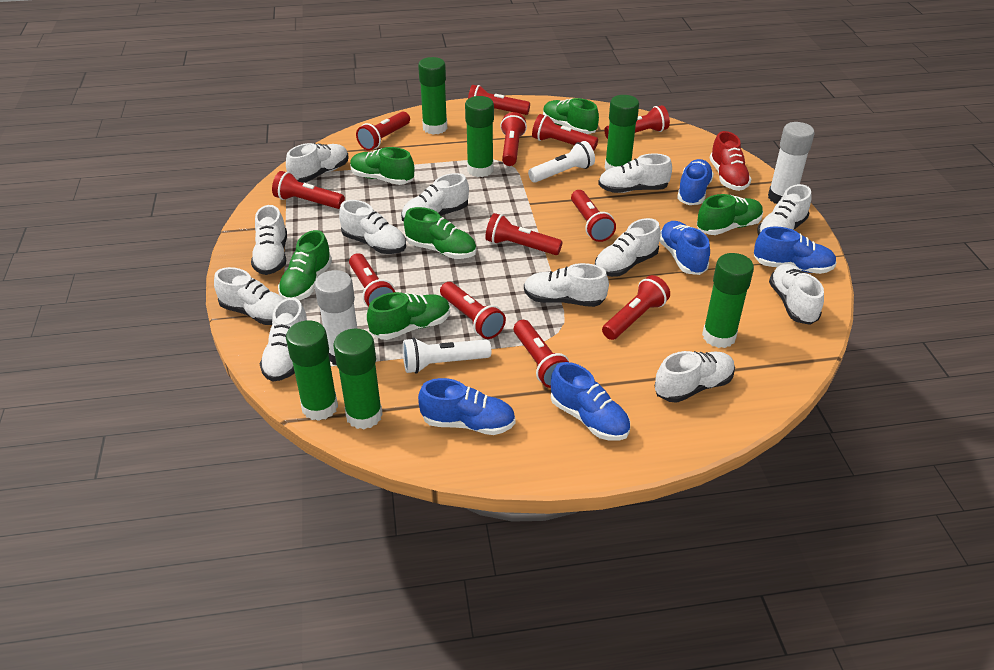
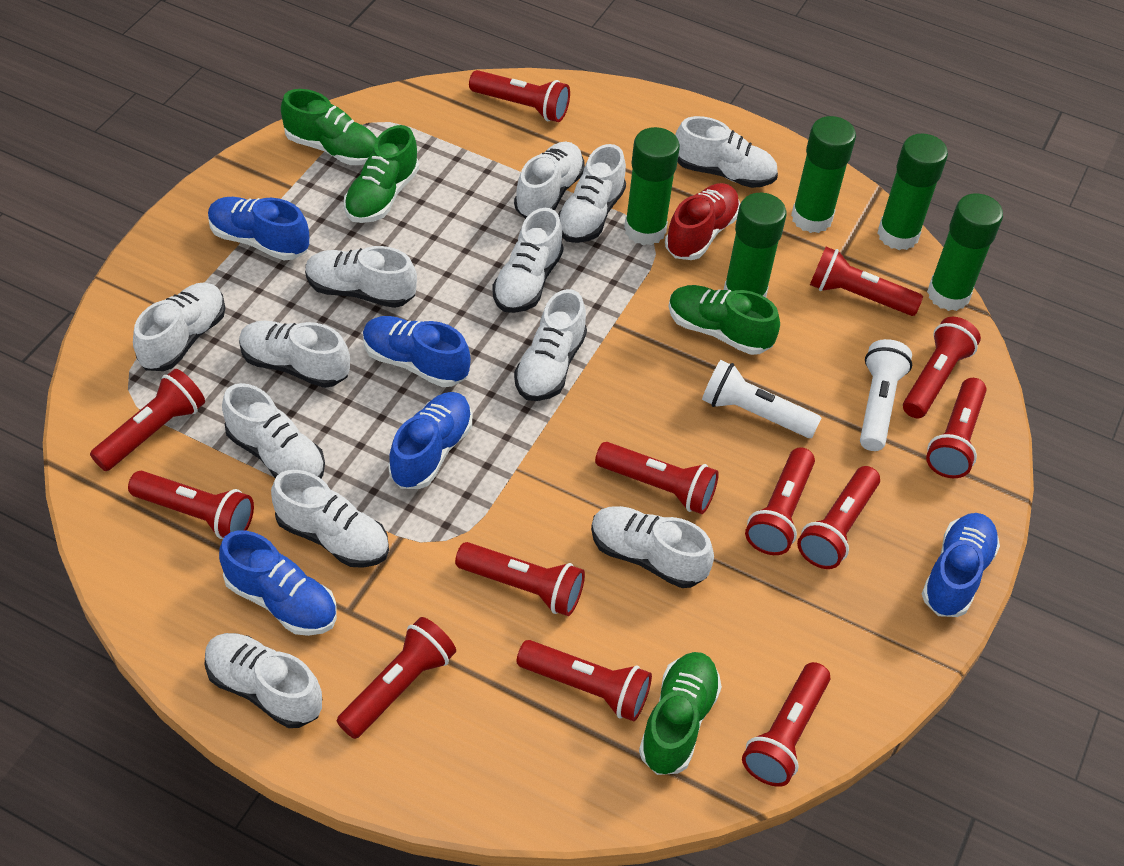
green glue stick: [286,320,338,421] [333,329,383,429] [418,57,447,135] [465,96,494,177] [605,95,639,170] [702,253,754,348] = 6 -> [624,127,680,245] [724,193,786,297] [791,116,856,233] [877,134,948,250] [927,193,1003,311] = 5
green shoe: [278,230,332,300] [350,147,414,185] [367,292,450,340] [404,207,476,259] [543,98,599,134] [697,194,763,235] = 6 -> [281,89,377,165] [344,125,419,223] [639,652,722,775] [669,285,780,355] = 4
red flashlight: [272,171,345,209] [349,253,395,307] [356,112,410,151] [440,282,506,339] [468,85,530,115] [485,213,562,255] [500,112,527,166] [514,320,569,388] [532,114,598,151] [571,190,616,242] [602,275,670,340] [604,105,670,139] = 12 -> [90,369,205,471] [128,471,254,539] [337,617,456,739] [455,542,585,616] [469,70,570,122] [517,640,652,721] [595,442,719,514] [742,662,831,787] [745,447,815,555] [797,466,880,569] [810,247,923,316] [903,317,981,418] [926,378,987,478] = 13
white glue stick: [314,270,357,365] [768,122,815,204] = 2 -> none = 0

